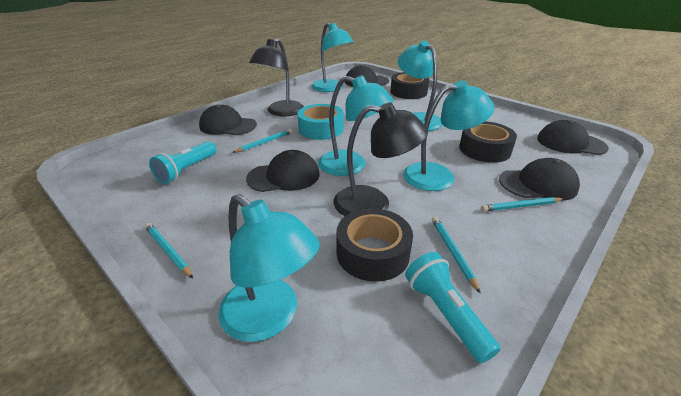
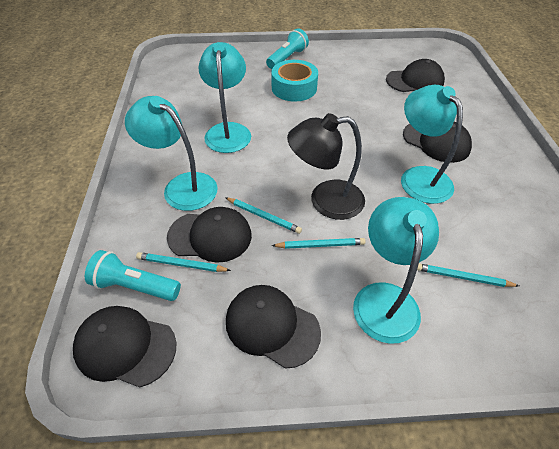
black lamp: [249,38,304,116] [333,102,428,216] = 2 -> [287,113,365,220] = 1
black tape: [336,208,413,282] [390,72,429,99] [459,121,517,163] = 3 -> none = 0
turquoise lamp: [218,194,320,342] [311,23,354,92] [318,75,394,176] [398,41,443,131] [403,80,494,191] = 5 -> [125,96,218,211] [198,42,251,153] [353,197,439,344] [401,85,463,204] = 4

